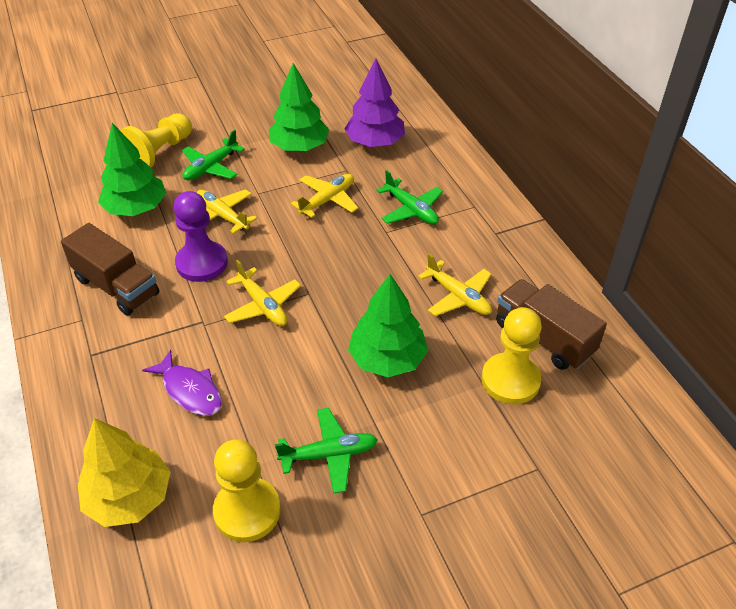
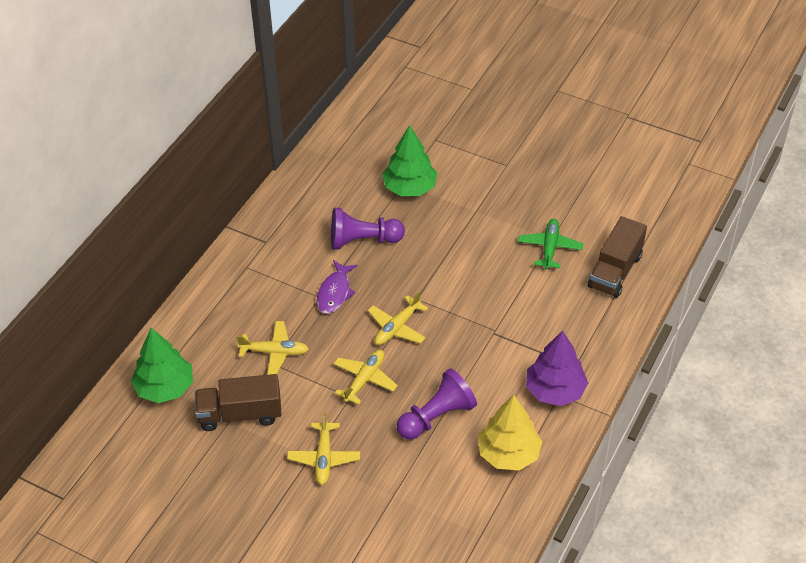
green plane: [182,130,245,180] [275,408,378,494] [377,170,443,225] = 3 -> [518,219,583,270] = 1
green tree: [98,123,166,216] [269,63,329,151] [348,274,428,377] = 3 -> [131,328,193,403] [382,125,437,196] = 2
purple pawn: [173,191,228,282] = 1 -> [331,208,405,250] [397,369,477,440] = 2
yellow pawn: [120,113,192,168] [213,439,281,542] [481,307,542,404] = 3 -> none = 0

